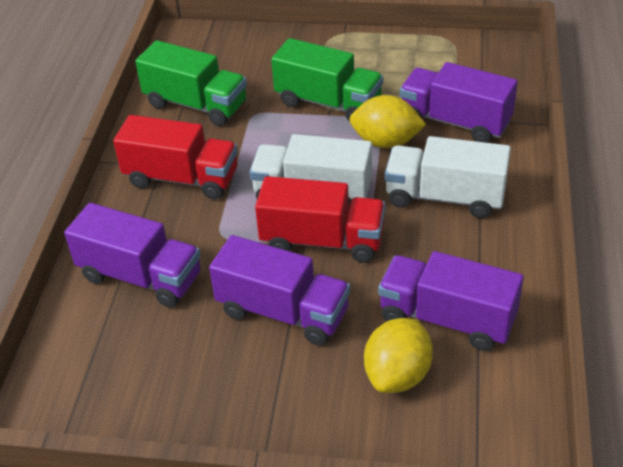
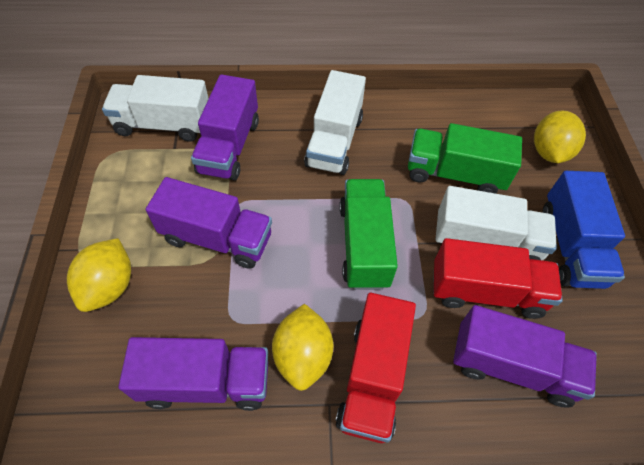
blue truck: none = 0 -> [543,171,625,289] = 1
white truck: [250,134,372,207] [385,136,511,218] = 2 -> [102,75,209,142] [304,70,366,175] [435,186,557,260] = 3
yellow lemon: [350,95,426,148] [364,318,433,393] = 2 -> [67,238,131,312] [272,304,333,391] [534,110,586,163] = 3

